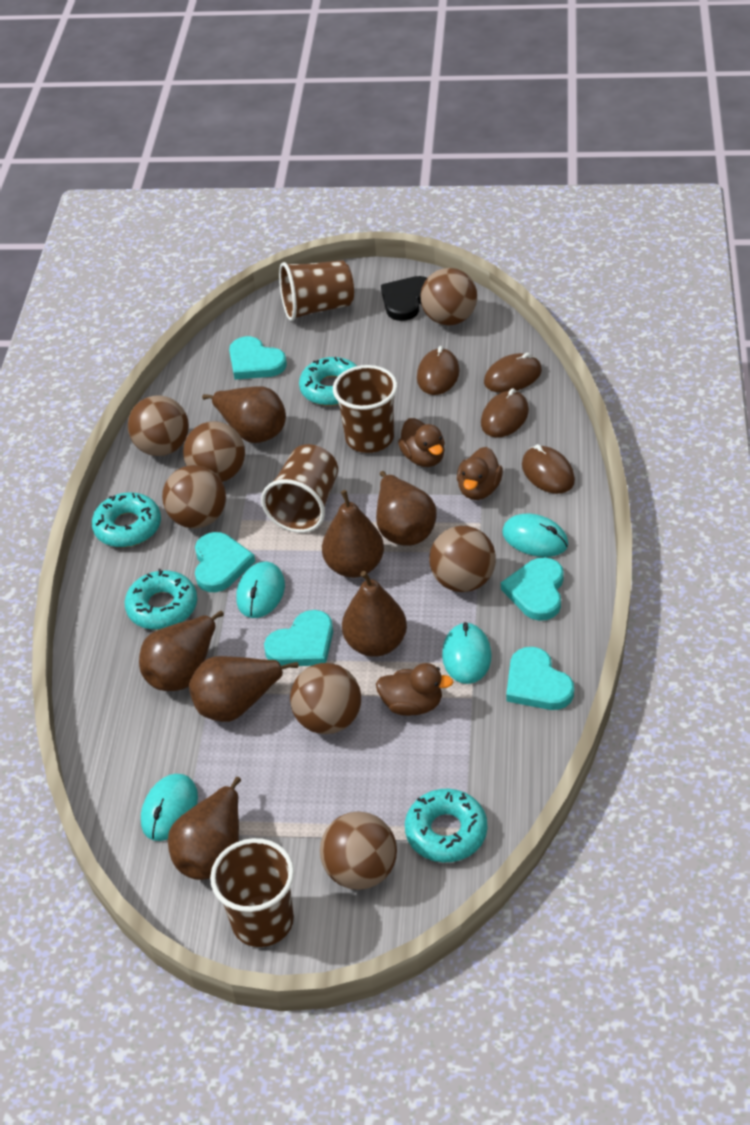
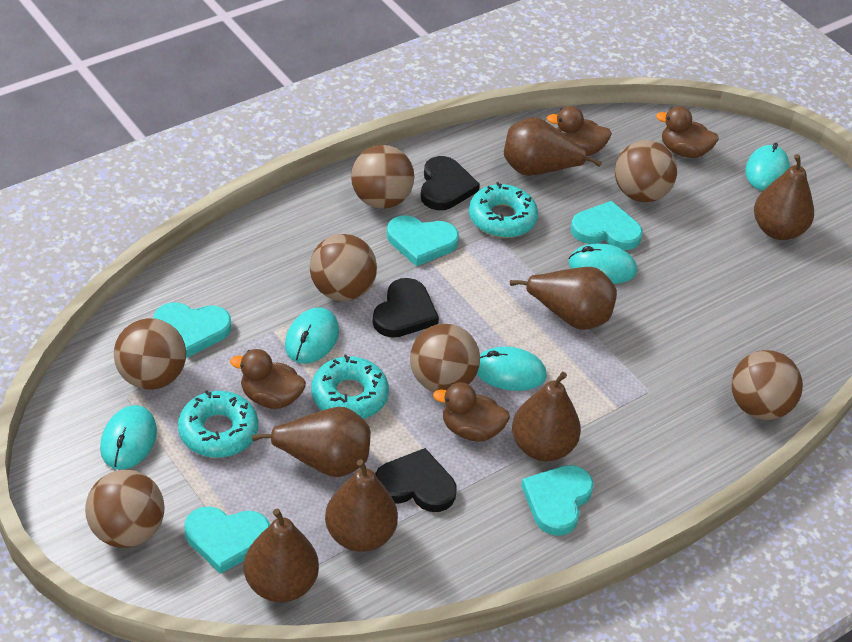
black heart: [381,276,427,321] = 1 -> [372,278,439,338] [375,448,457,512] [421,156,480,210] = 3
brown cup: [210,838,294,947] [261,444,338,533] [279,260,354,321] [333,365,397,453] = 4 -> none = 0
brown duck: [376,663,453,716] [398,418,445,467] [457,447,503,500] = 3 -> [230,349,306,409] [433,382,510,442] [547,106,612,156] [656,106,719,158] = 4
brown mouse: [417,346,459,395] [481,388,529,438] [484,353,542,393] [522,444,575,494] = 4 -> none = 0
turquoise donut: [92,493,161,547] [125,569,197,630] [299,357,357,406] [405,788,487,863] = 4 -> [178,390,258,458] [311,354,389,419] [469,182,538,238] = 3
turquoise mouse: [141,774,198,841] [236,561,285,618] [442,622,492,684] [502,514,568,557] = 4 -> [100,405,157,470] [285,307,339,364] [476,347,547,391] [569,243,637,284] [745,143,790,191] = 5

